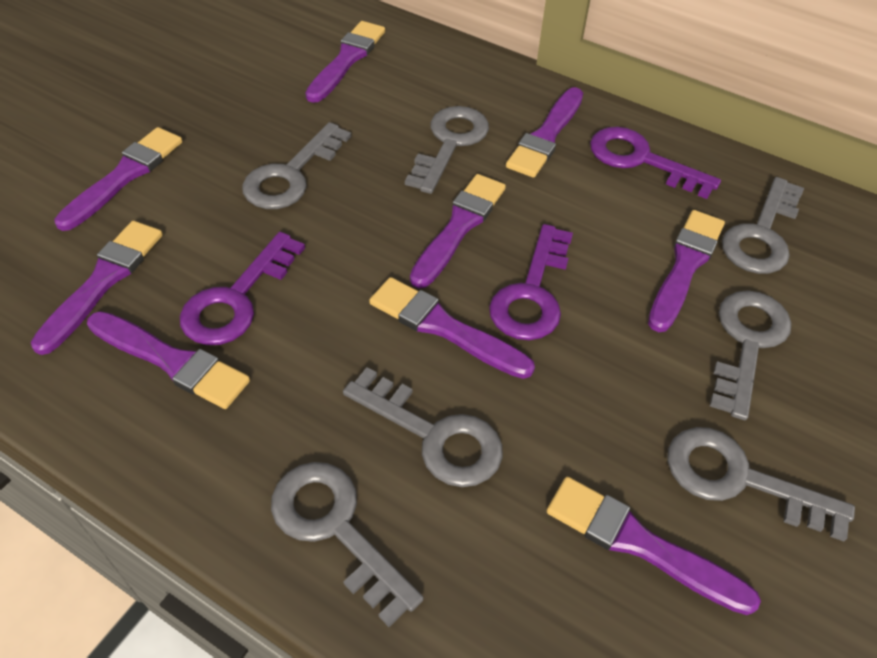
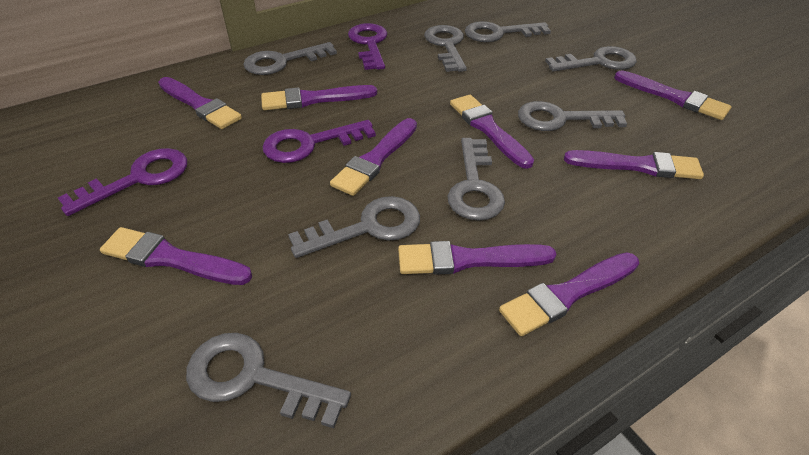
grey key: [242,122,351,209] [271,462,424,627] [343,367,503,487] [405,106,489,194] [667,427,855,542] [710,290,792,420] [722,177,804,274] = 7 -> [186,333,351,428] [243,42,337,75] [288,196,420,258] [424,25,467,72] [447,138,505,221] [465,21,551,42] [518,101,627,131] [545,46,637,72] = 8

